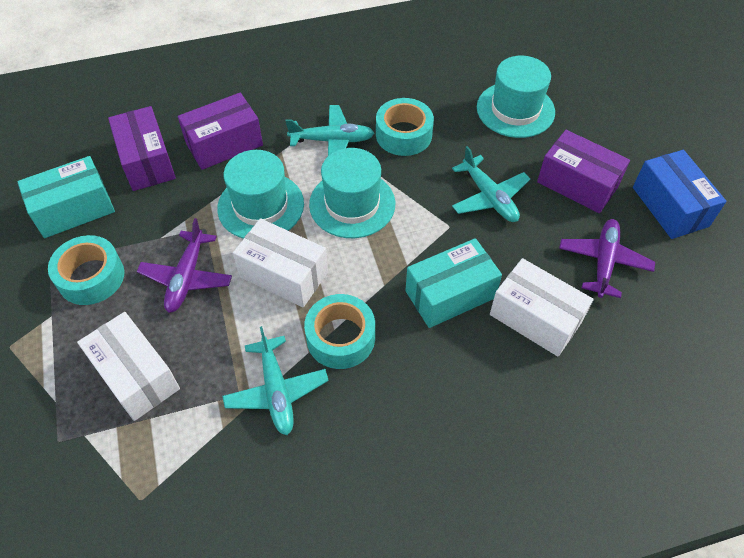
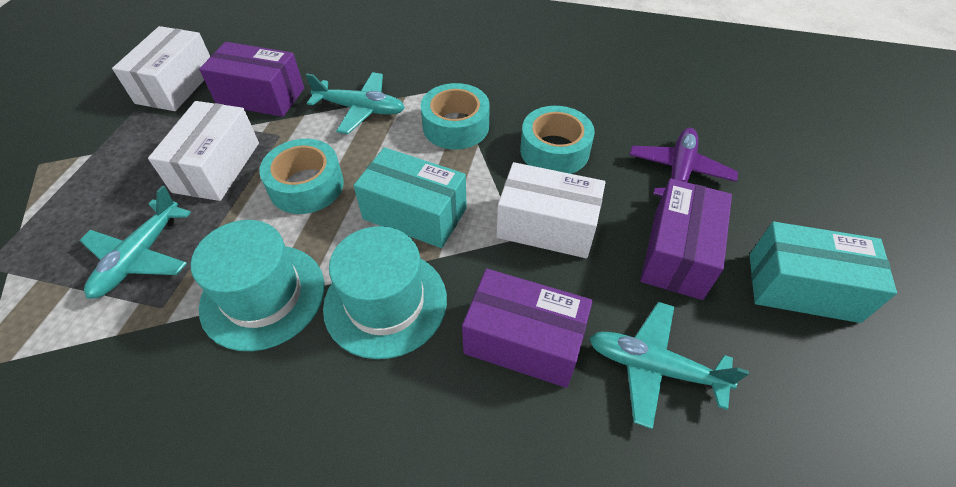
blue box: [633,150,726,239] = 1 -> none = 0
purple plane: [137,218,232,313] [559,219,655,298] = 2 -> [629,128,738,196] = 1
turquoise hat: [217,150,304,239] [309,148,395,238] [477,56,555,138] = 3 -> [191,220,324,351] [323,226,447,359] = 2

